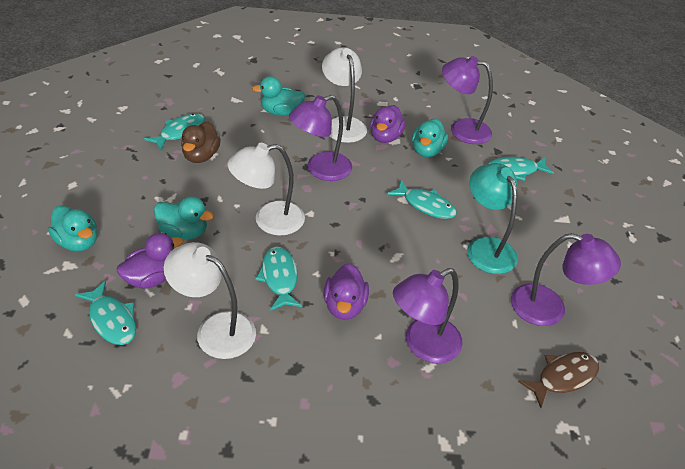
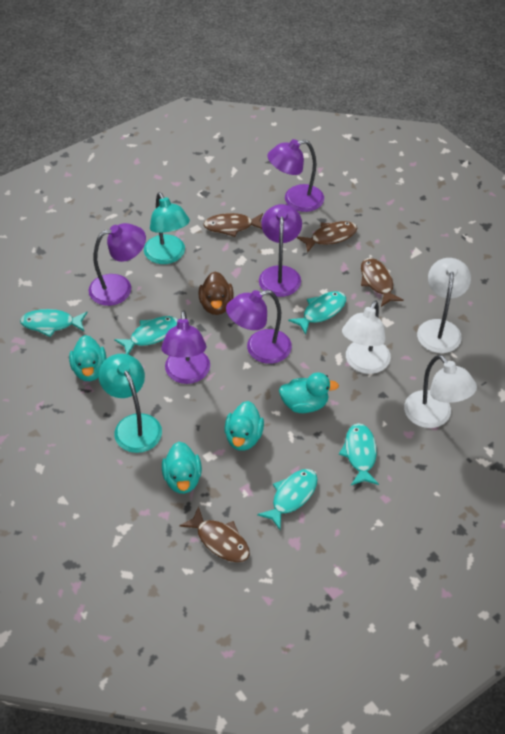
brown fish: [518,352,599,408] = 1 -> [179,506,250,562] [203,213,263,237] [297,221,358,253] [361,258,404,307] = 4
purple duck: [117,233,183,289] [324,263,369,320] [370,105,406,143] = 3 -> none = 0
purple lamp: [289,95,352,181] [393,268,463,363] [442,56,493,144] [511,233,621,326] = 4 -> [88,223,146,306] [161,310,210,384] [226,290,292,364] [259,204,302,297] [268,139,324,212] = 5
turquoise lamp: [467,163,518,274] = 1 -> [99,354,162,453] [144,192,190,264] = 2

